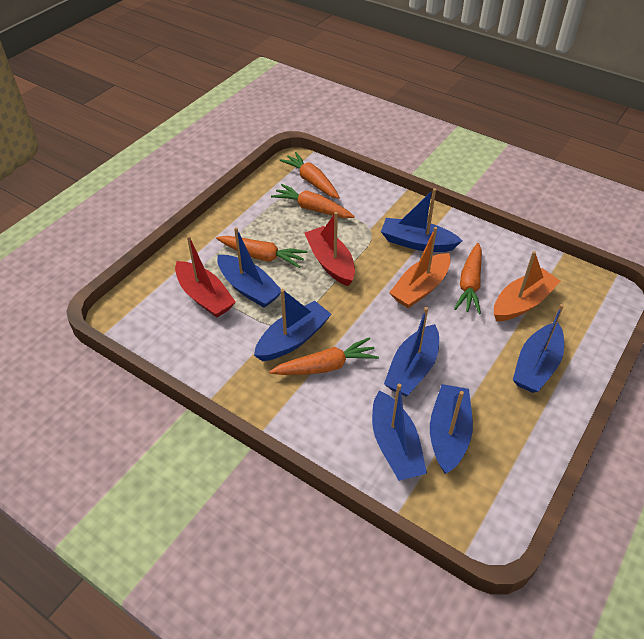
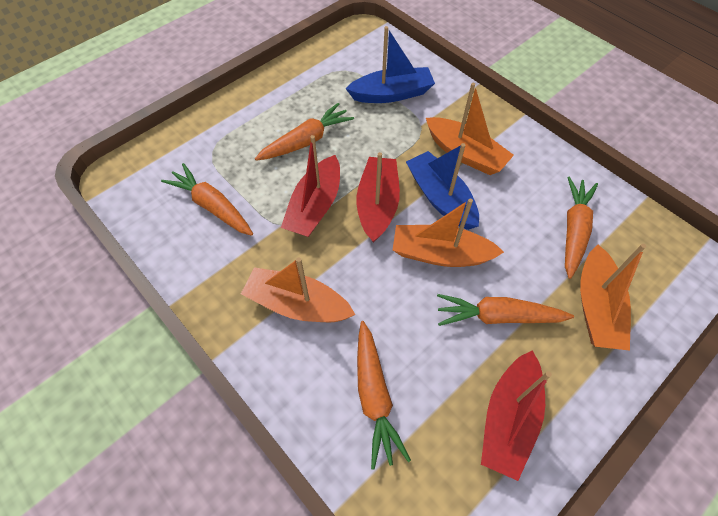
blue boat: [217,227,281,308] [254,289,331,361] [372,383,427,481] [381,188,462,252] [384,307,439,396] [430,384,473,474] [513,304,564,393] = 7 -> [345,26,435,103] [406,143,479,230] = 2
orange boat: [389,227,451,308] [494,251,561,321] = 2 -> [241,258,355,322] [393,199,504,267] [426,83,514,175] [580,244,646,351] = 4
red boat: [175,235,236,318] [305,212,355,286] = 2 -> [281,135,340,237] [357,152,400,243] [481,350,552,481] = 3

